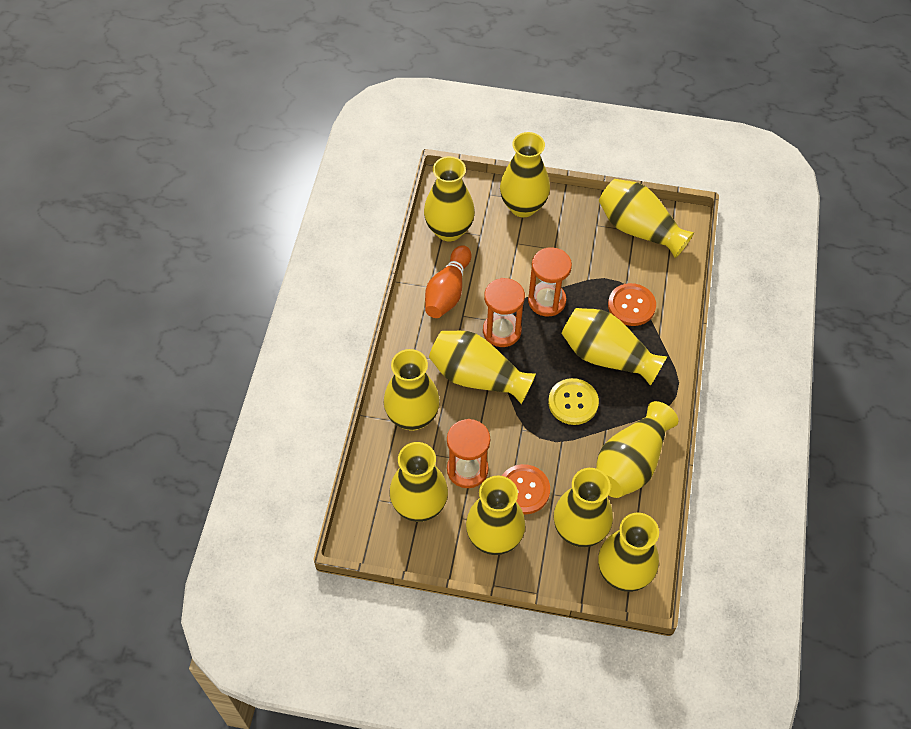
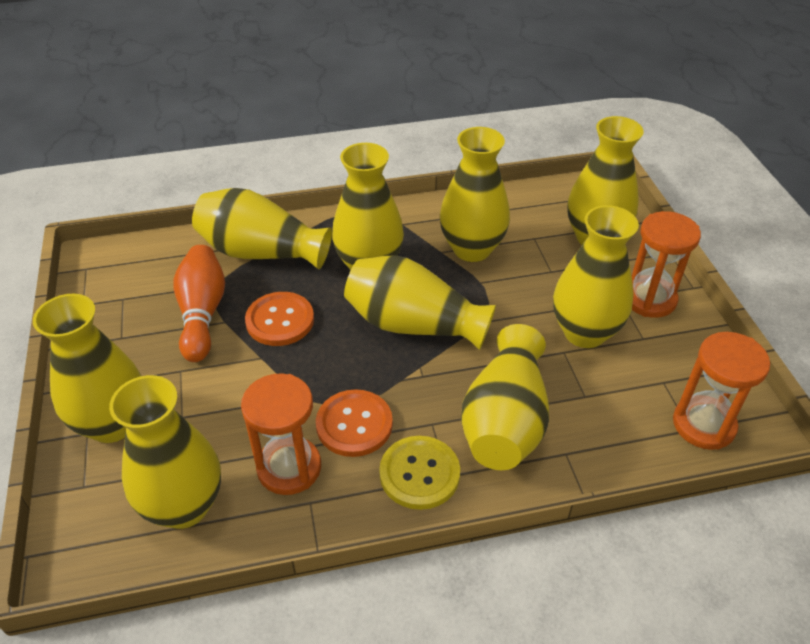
yellow vase: [384,349,440,431] [390,442,448,522] [424,156,475,241] [429,331,536,404] [466,475,525,555] [500,132,550,217] [554,468,613,547] [561,308,667,386] [596,401,678,498] [598,513,659,592] [599,179,694,258] = 11 -> [33,294,141,443] [109,375,221,529] [192,188,332,269] [332,143,404,270] [344,255,496,350] [440,127,510,262] [461,324,549,470] [553,205,639,348] [567,116,644,245] = 9

